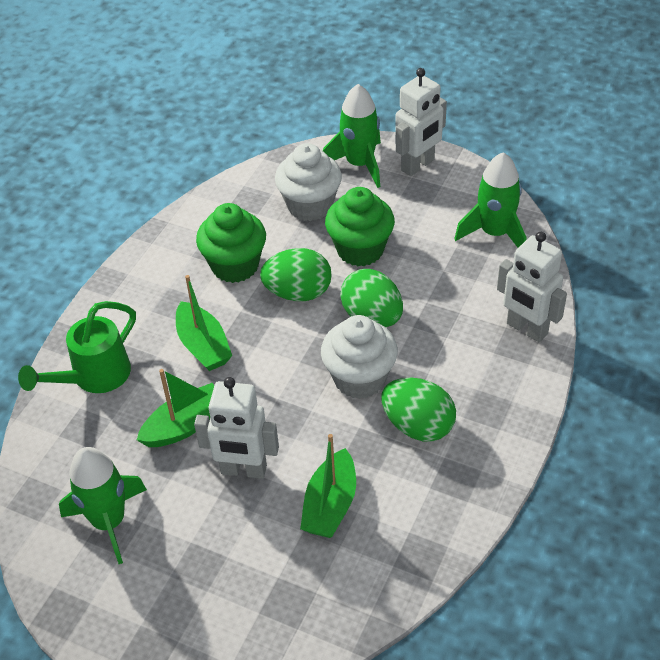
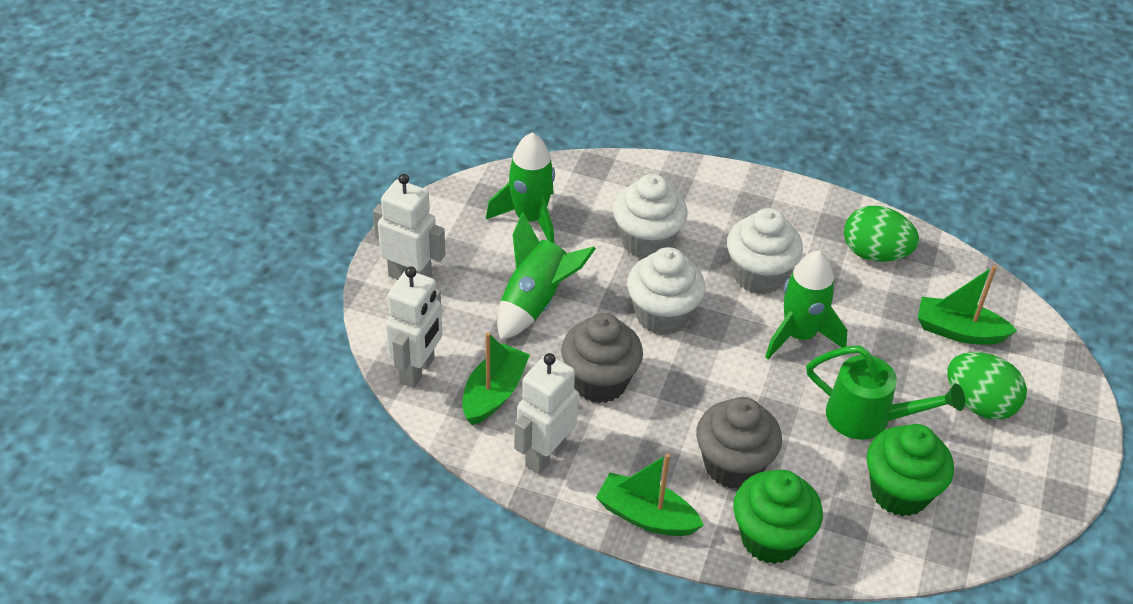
green egg: [260,248,332,301] [340,269,403,327] [382,378,456,442] = 3 -> [844,206,919,262] [947,352,1027,420] = 2
grey cupcake: none = 0 -> [561,313,643,403] [696,397,782,489] = 2
white cupcake: [275,143,342,221] [321,315,398,399] = 2 -> [613,174,688,259] [627,247,705,335] [727,208,803,294] = 3

